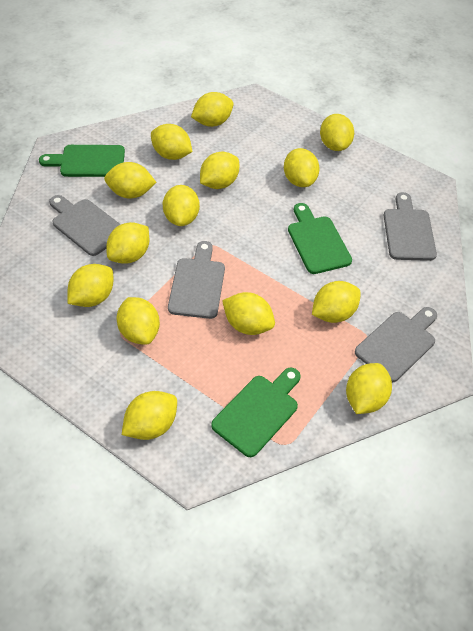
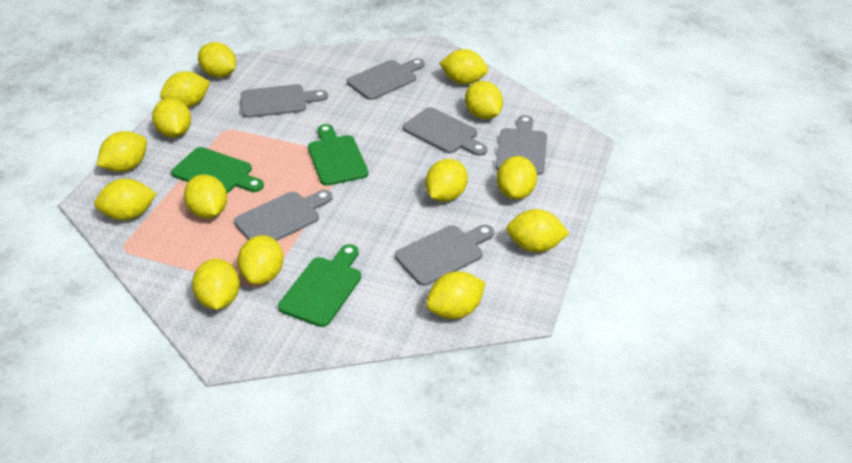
grey cutting board: [49,195,121,256] [168,241,225,319] [355,307,437,382] [384,192,437,261] = 4 -> [234,190,332,241] [241,84,328,118] [347,58,425,100] [395,225,494,286] [403,107,487,156] [496,115,547,175] = 6

